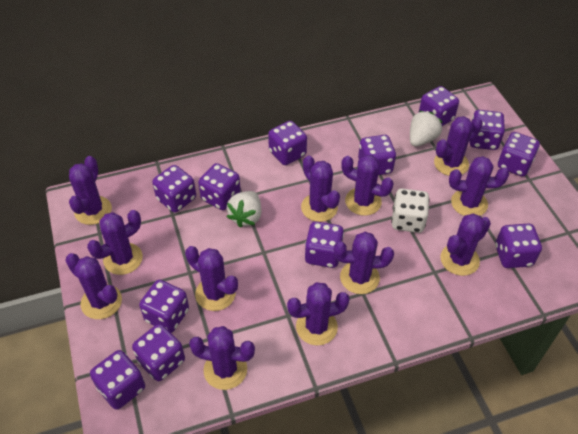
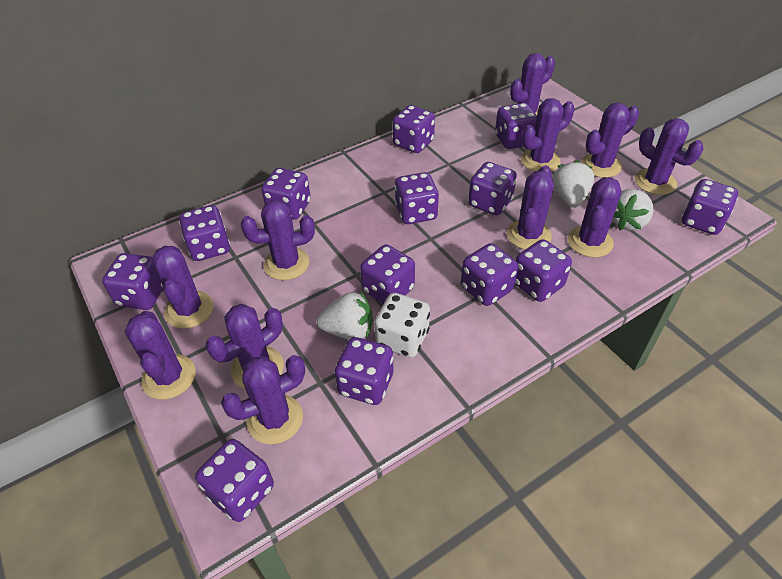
purple cactus: [65,253,122,319] [69,156,112,225] [87,210,143,275] [185,246,238,311] [189,326,255,390] [287,282,350,346] [301,156,340,222] [334,232,394,294] [341,155,394,216] [434,116,483,176] [440,213,491,276] [449,156,509,216] = 12 -> [125,311,196,400] [151,246,214,329] [206,304,284,389] [221,355,305,444] [241,200,315,280] [507,165,554,250] [510,53,555,115] [521,98,575,172] [568,177,622,258] [581,103,639,178] [635,118,704,195] = 11
purple dice: [90,350,145,410] [132,324,185,381] [139,280,189,333] [152,165,196,213] [198,163,241,210] [268,121,307,165] [305,221,344,268] [358,135,396,175] [418,86,459,126] [469,110,505,150] [495,223,542,268] [498,132,540,177] = 12 -> [102,253,163,310] [179,205,230,261] [195,439,274,522] [261,168,311,220] [335,337,393,405] [360,244,415,304] [393,105,435,153] [394,172,439,224] [461,243,518,306] [468,162,517,215] [495,103,537,149] [515,239,572,302] [682,179,738,235] = 13
white strawberry: [227,191,262,228] [410,111,443,147] = 2 -> [316,291,373,340] [553,160,594,208] [612,189,653,230] = 3

